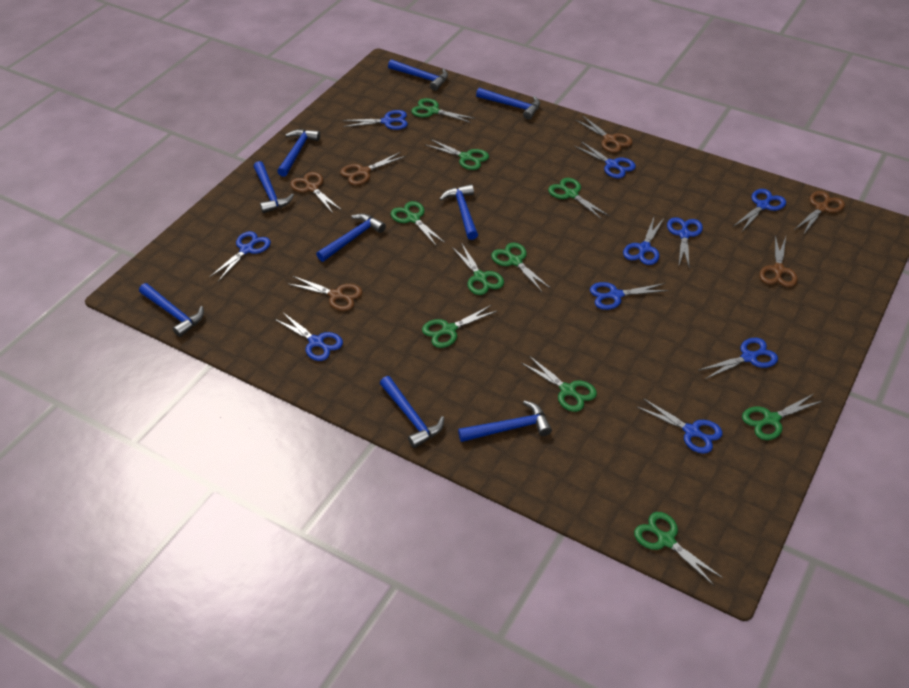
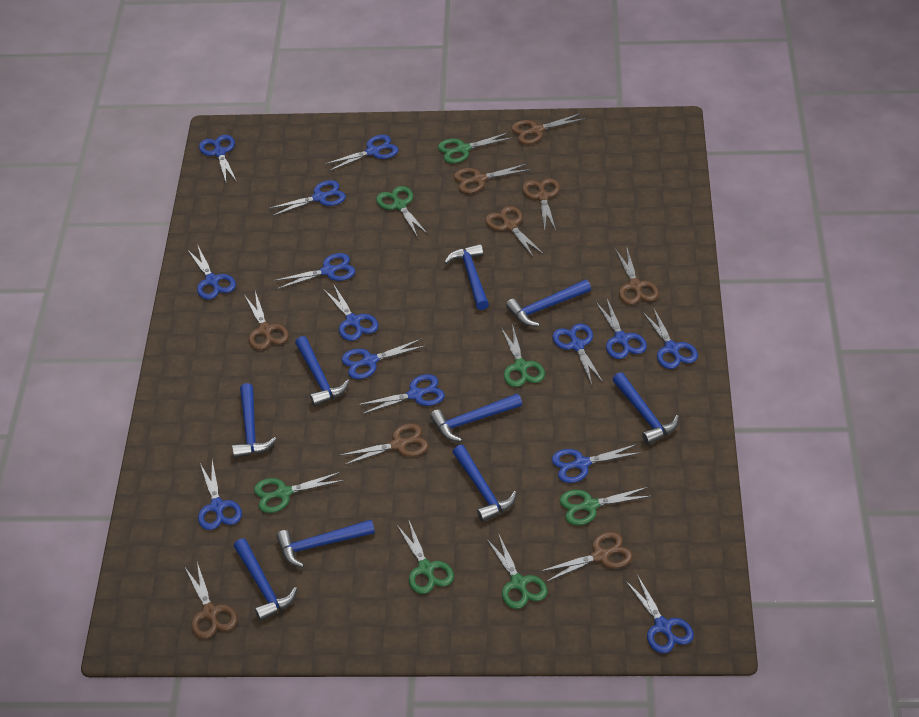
blue scissors: [210,231,271,282] [274,313,343,361] [343,110,408,130] [574,141,636,178] [590,282,669,310] [623,217,665,265] [637,398,723,454] [667,217,703,269] [698,338,778,379] [733,189,786,231] = 10 -> [187,246,236,300] [198,460,242,530] [199,135,237,182] [268,180,346,216] [274,253,355,289] [323,285,378,341] [325,135,399,172] [342,338,425,379] [357,374,445,415] [552,444,642,483] [553,324,603,385] [596,299,647,359] [625,575,694,653] [642,307,698,369] = 14
brown scissors: [288,276,363,311] [290,172,341,213] [340,152,406,185] [576,116,633,153] [759,236,798,287] [794,191,845,235] = 6 -> [185,562,238,639] [244,291,289,350] [339,423,428,465] [454,163,531,193] [485,206,543,258] [511,113,586,144] [522,178,560,231] [539,532,633,583] [615,248,659,305] = 9
green scissors: [391,201,445,247] [411,98,475,123] [422,305,497,348] [426,139,489,170] [452,244,504,295] [491,243,550,292] [521,356,597,412] [548,178,609,220] [634,512,723,586] [742,393,823,440] = 10 -> [254,471,345,513] [376,186,427,238] [396,521,454,594] [438,132,514,163] [486,533,547,609] [501,324,545,387] [560,487,652,525] = 7

